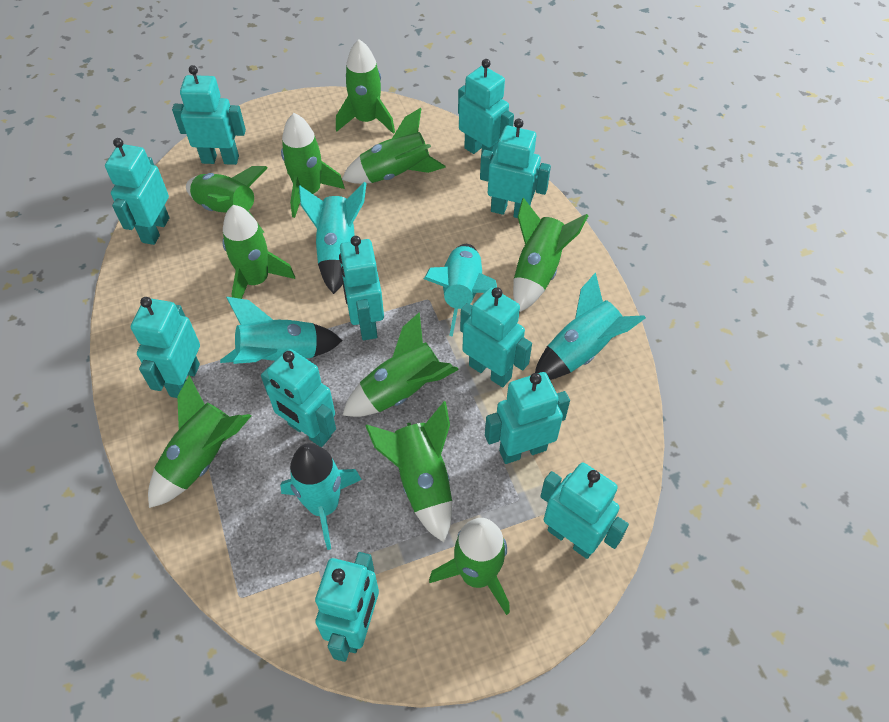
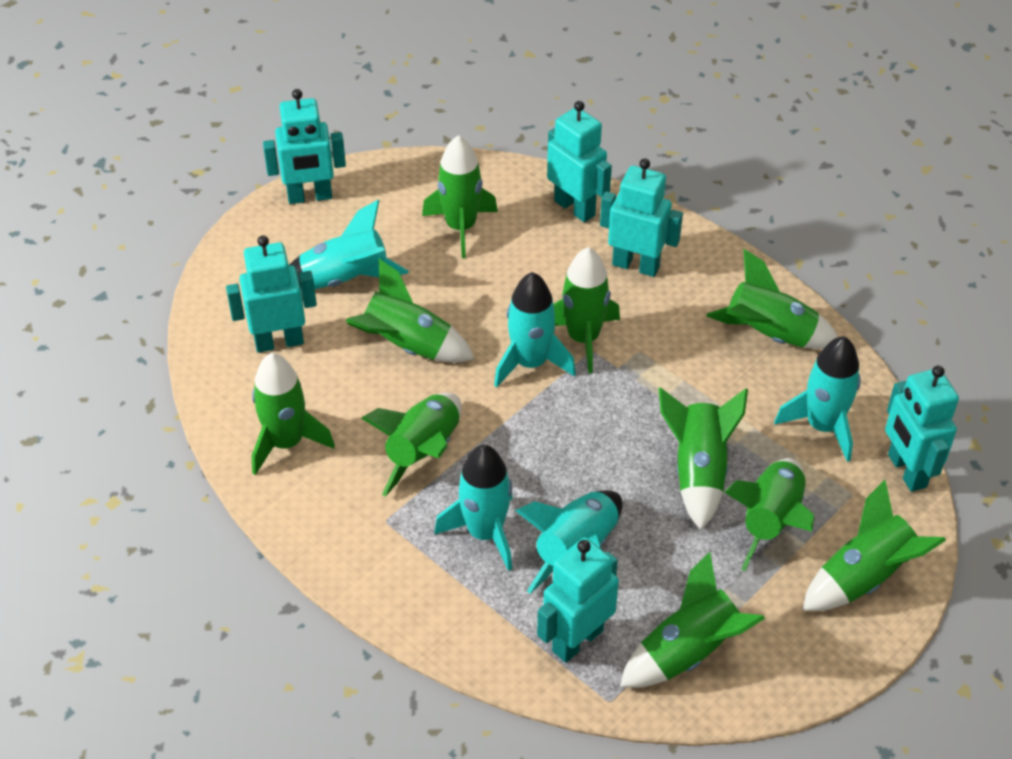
turquoise robot: [105,138,170,245] [131,297,200,398] [172,65,246,165] [261,349,336,447] [315,552,379,662] [339,236,384,340] [458,59,514,155] [460,287,532,387] [480,119,551,218] [485,372,570,464] [540,463,629,559] = 11 -> [226,236,317,353] [263,89,346,204] [537,538,619,663] [547,101,612,222] [600,158,683,277] [885,366,959,492] = 6

